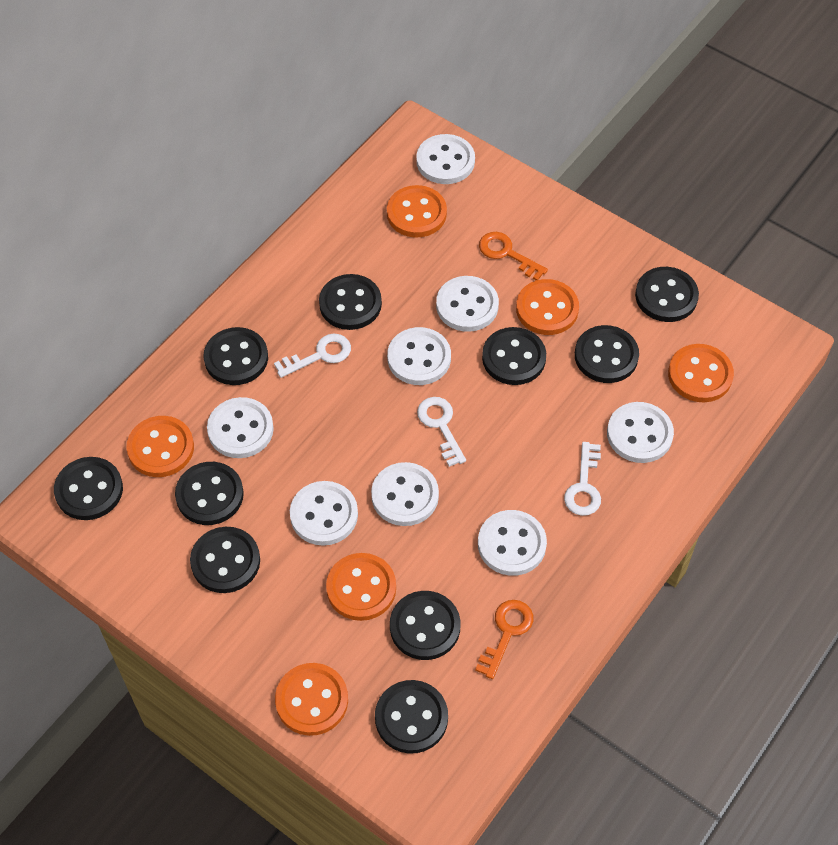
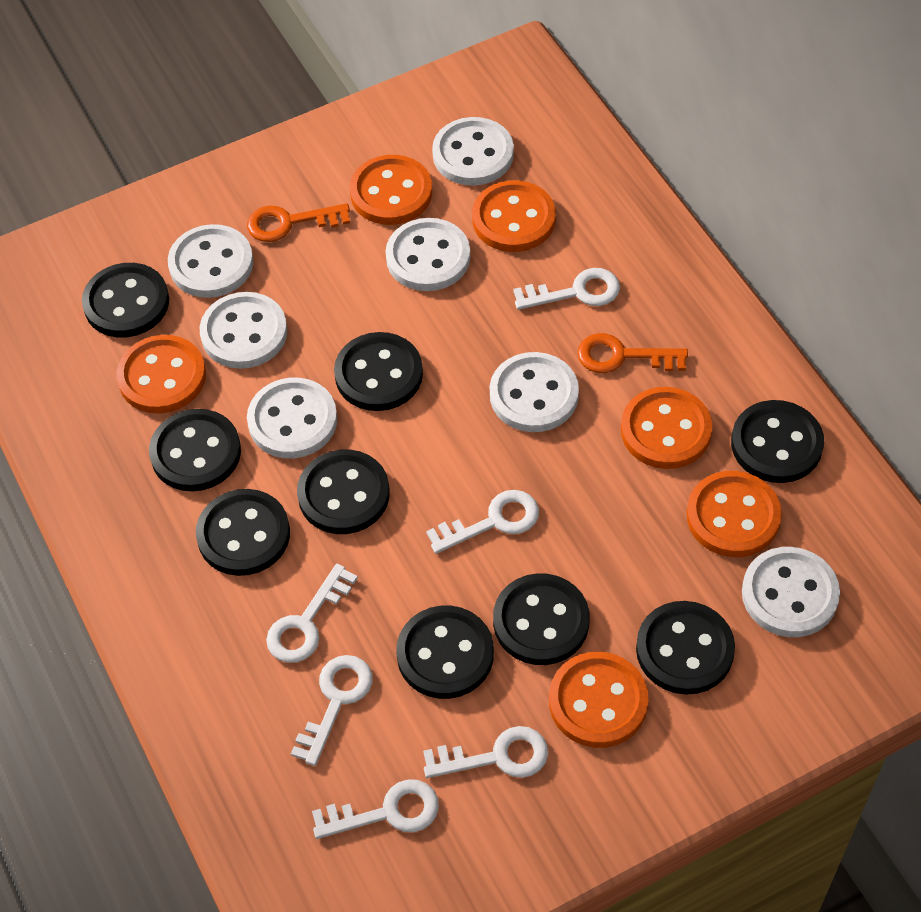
black button: [54,457,123,520] [175,462,244,525] [190,527,260,593] [204,327,268,385] [319,274,382,330] [375,680,448,754] [390,591,461,660] [482,327,546,385] [575,325,639,383] [635,267,699,322] = 10 -> [82,263,169,338] [149,409,241,491] [196,489,290,576] [297,450,390,534] [334,332,423,411] [396,605,494,699] [493,573,590,665] [636,601,735,695] [731,400,824,483] = 9
white button: [207,397,274,458] [290,481,358,546] [371,462,439,526] [387,327,451,385] [416,134,475,184] [436,276,499,332] [478,510,547,576] [607,402,674,463] = 8 -> [168,224,254,298] [200,292,287,369] [247,377,337,459] [386,218,470,291] [432,117,514,186] [490,352,579,432] [742,547,840,637] = 7
white key: [274,334,351,378] [417,397,466,467] [564,442,601,516] = 3 -> [266,564,358,663] [291,655,373,766] [312,779,439,839] [423,726,548,778] [426,490,539,554] [513,268,620,310] = 6

